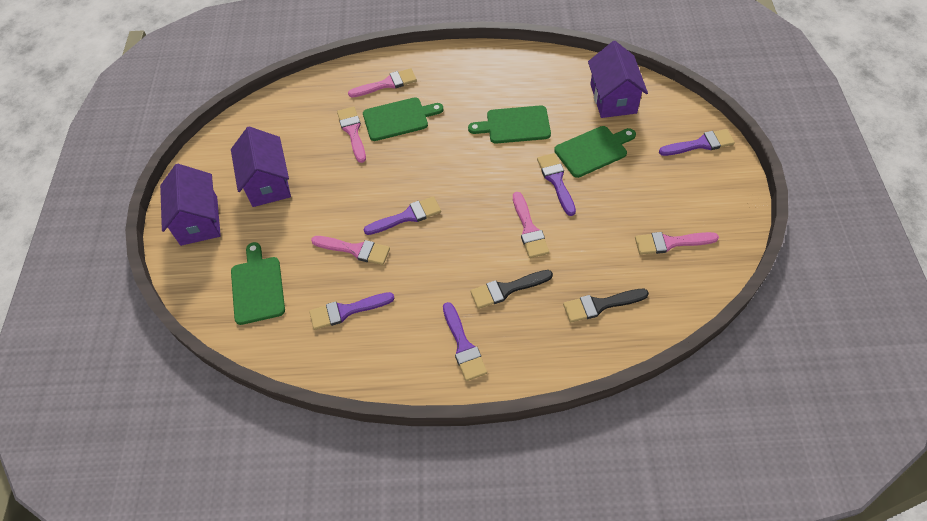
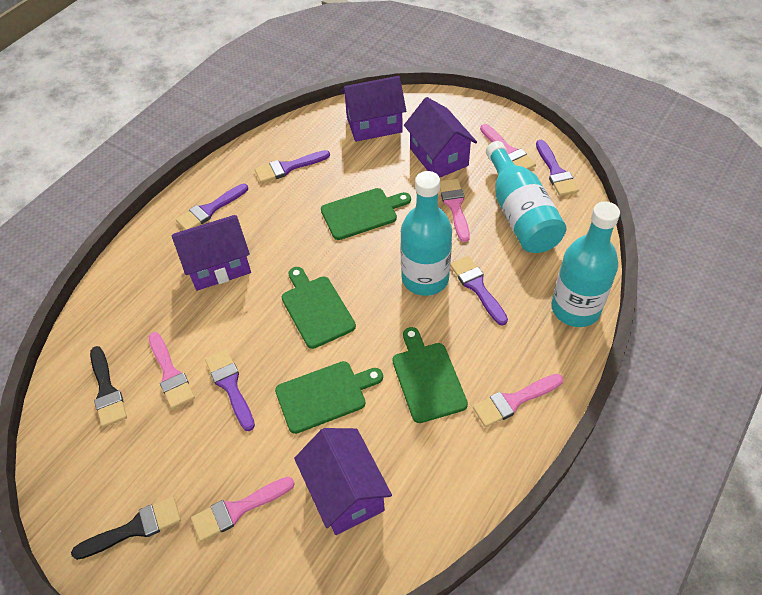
purple house: [160,164,221,246] [231,126,291,207] [588,41,648,118] = 3 -> [172,215,251,291] [294,428,392,535] [341,76,406,142] [404,97,477,177] = 4
turquoise bottle: none = 0 -> [400,171,452,296] [486,141,566,253] [551,201,620,327] = 3

